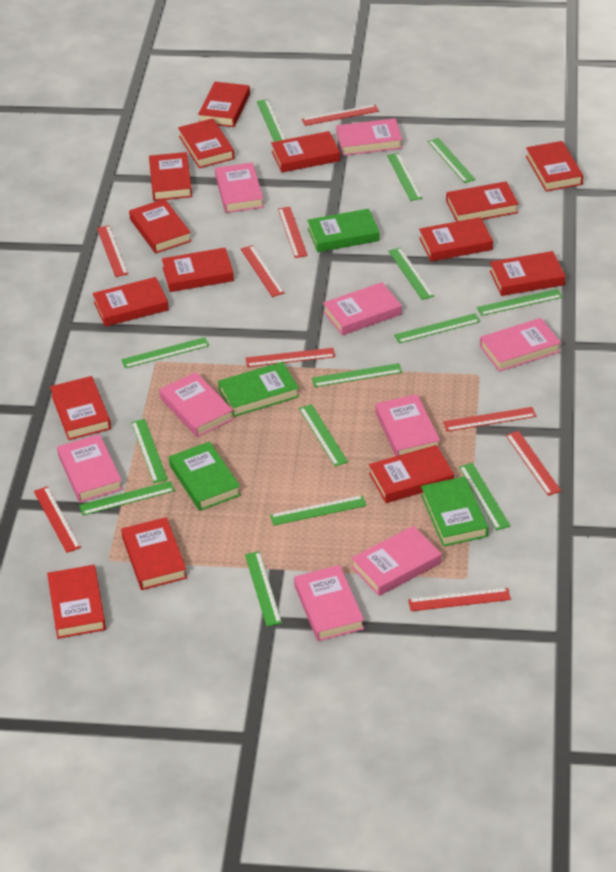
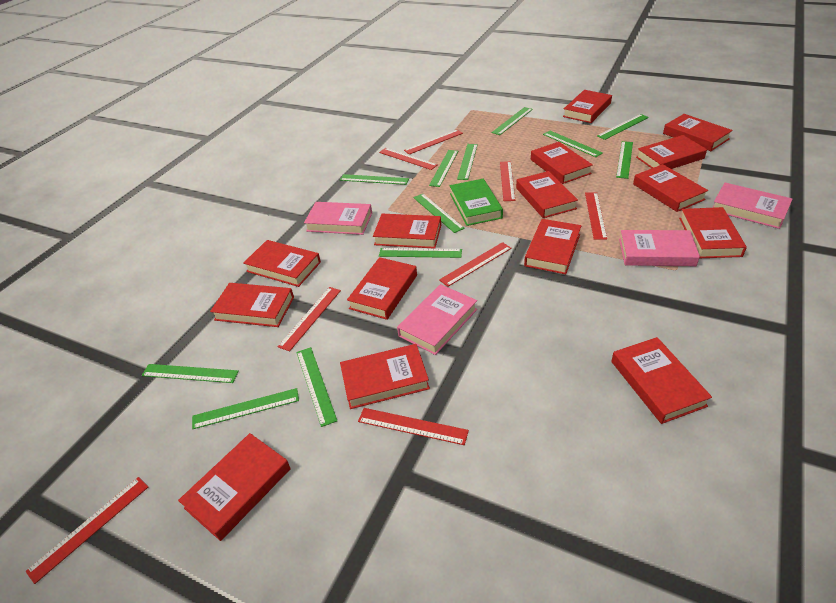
green book: [169,441,241,511] [218,362,299,417] [307,209,380,252] [421,476,489,547] = 4 -> [450,179,503,226] = 1
green ruler: [79,481,175,516] [121,337,209,368] [131,419,168,483] [245,551,282,626] [257,99,286,142] [270,495,367,526] [299,404,348,466] [312,363,402,387] [387,153,423,201] [388,248,434,300] [394,313,480,343] [428,138,476,183] [459,463,510,530] [477,289,563,316] = 14 -> [141,364,239,383] [192,388,299,429] [296,347,337,427] [340,174,409,185] [379,248,462,258] [413,194,465,233] [429,150,458,187] [457,144,478,180] [492,107,533,135] [543,131,603,157] [597,114,649,140] [616,141,633,179] = 12
pink book: [57,434,123,502] [159,372,234,437] [215,162,264,213] [294,565,364,641] [323,282,402,335] [336,118,403,156] [351,526,442,596] [375,394,440,456] [480,318,561,372] = 9 -> [304,202,372,235] [397,284,477,355] [619,230,700,266] [713,183,792,229] = 4
red ruler: [34,486,81,553] [97,225,128,277] [241,245,284,297] [246,348,335,367] [278,207,308,258] [302,105,379,126] [408,588,511,611] [443,407,536,432] [506,431,561,496] = 9 -> [25,477,148,584] [278,287,341,351] [358,408,469,445] [379,148,438,170] [404,130,463,155] [439,242,512,287] [500,161,515,201] [585,192,607,240] = 8

